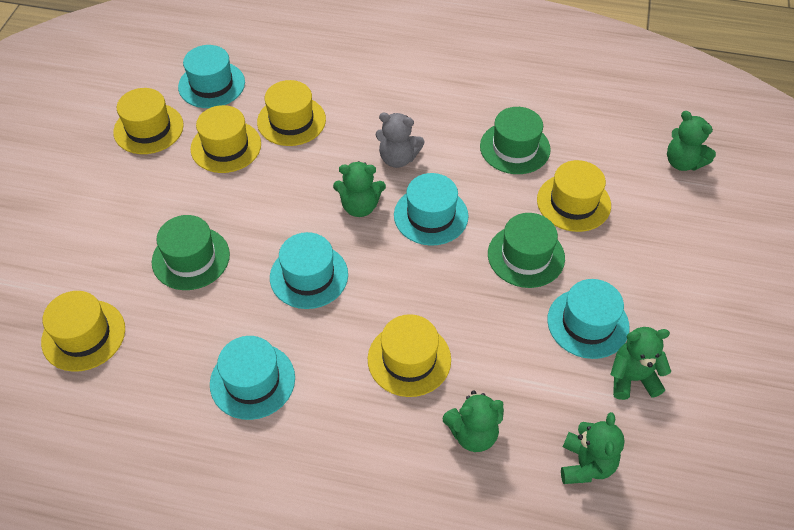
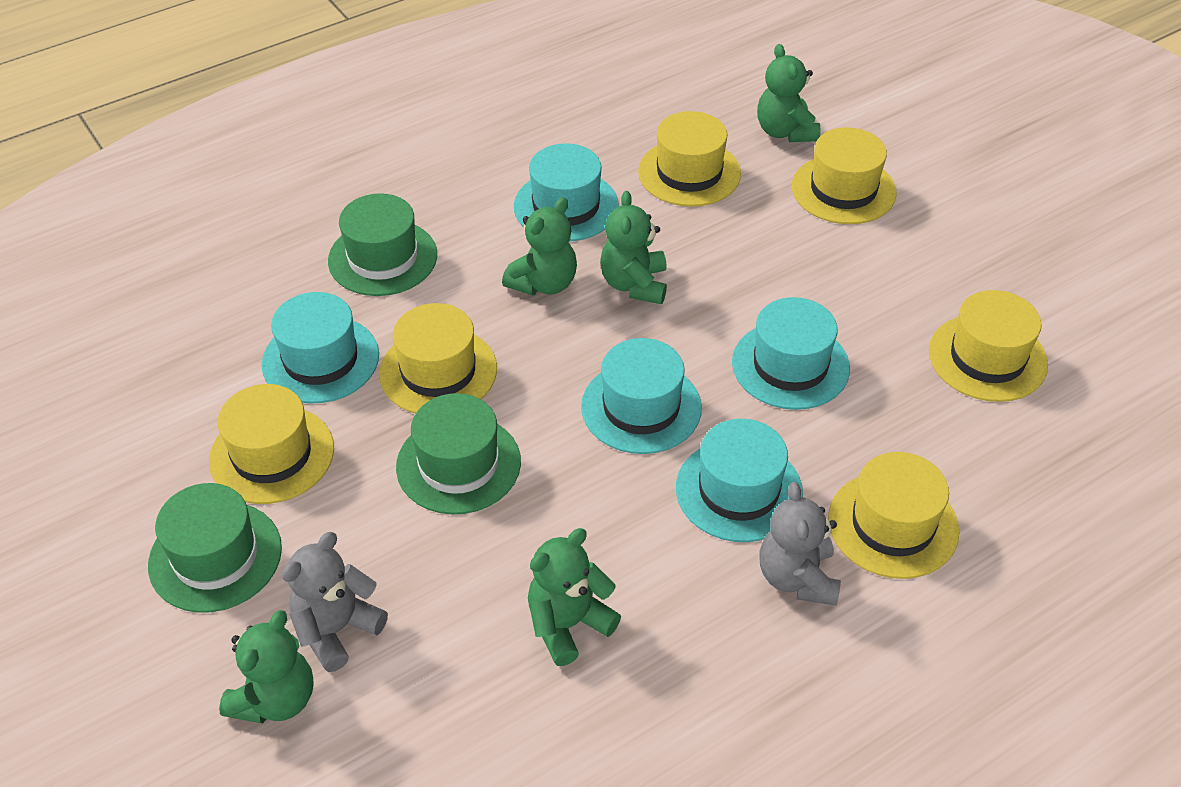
grey teddy bear: [376,113,425,168] = 1 -> [282,532,388,672] [760,482,841,606] = 2

